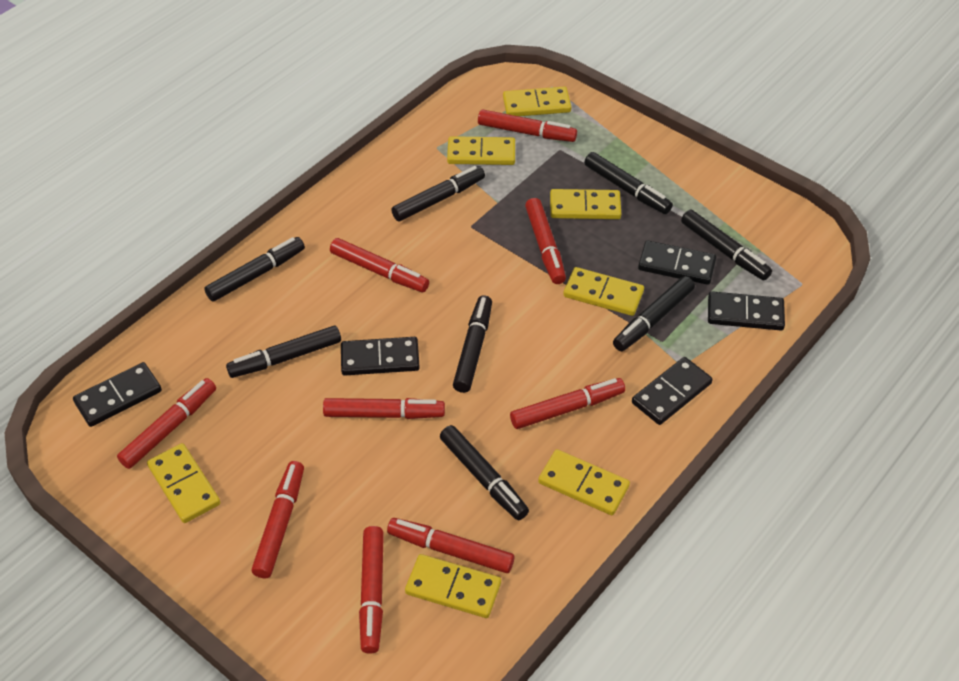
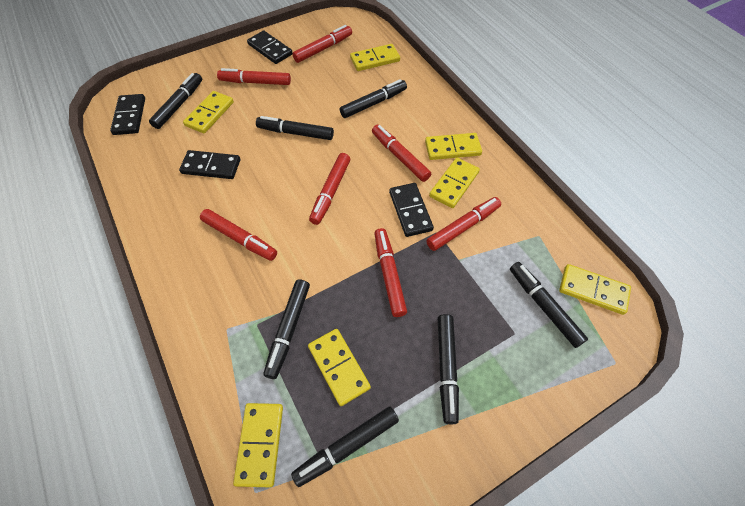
black domino: [73,362,162,427] [341,337,420,375] [632,357,713,425] [638,240,716,285] [708,291,785,330] = 5 -> [110,94,145,135] [179,150,240,179] [247,31,292,64] [389,183,434,237] = 4
black marker: [204,237,305,302] [226,325,341,378] [391,166,485,221] [440,425,529,520] [453,295,492,393] [584,152,673,214] [613,276,695,351] [681,210,772,280] = 8 -> [149,73,202,129] [256,116,334,140] [263,279,310,379] [291,407,399,487] [340,79,407,118] [438,314,459,424] [510,262,588,348] = 7
red marker: [117,378,216,469] [252,461,304,578] [323,398,445,419] [330,238,429,292] [359,526,384,654] [387,518,514,573] [478,109,577,142] [510,378,625,429] [525,198,566,284] = 9 -> [200,209,277,261] [217,68,291,85] [292,25,352,63] [309,153,350,225] [372,125,431,182] [374,228,407,317] [426,197,501,251] = 7

